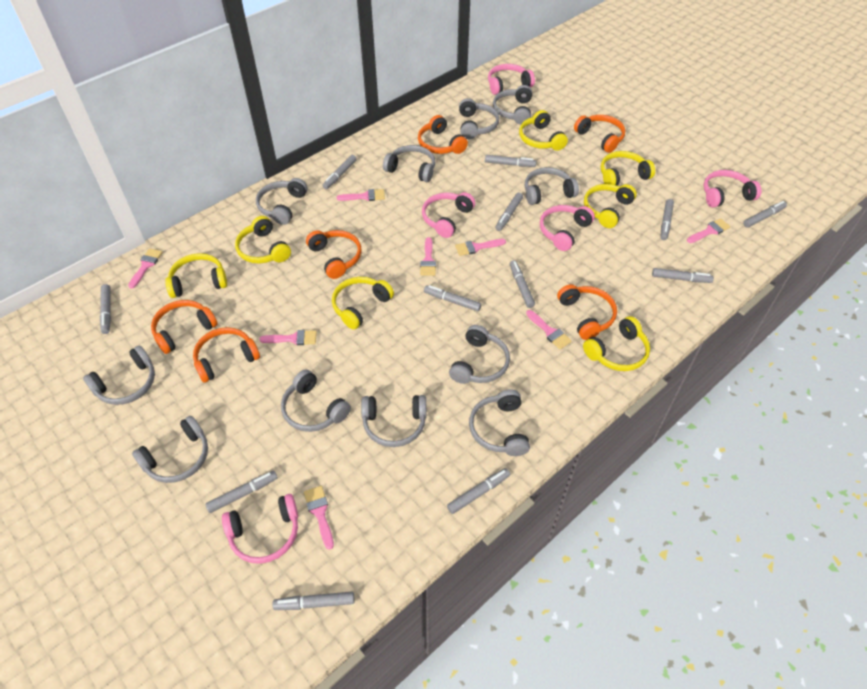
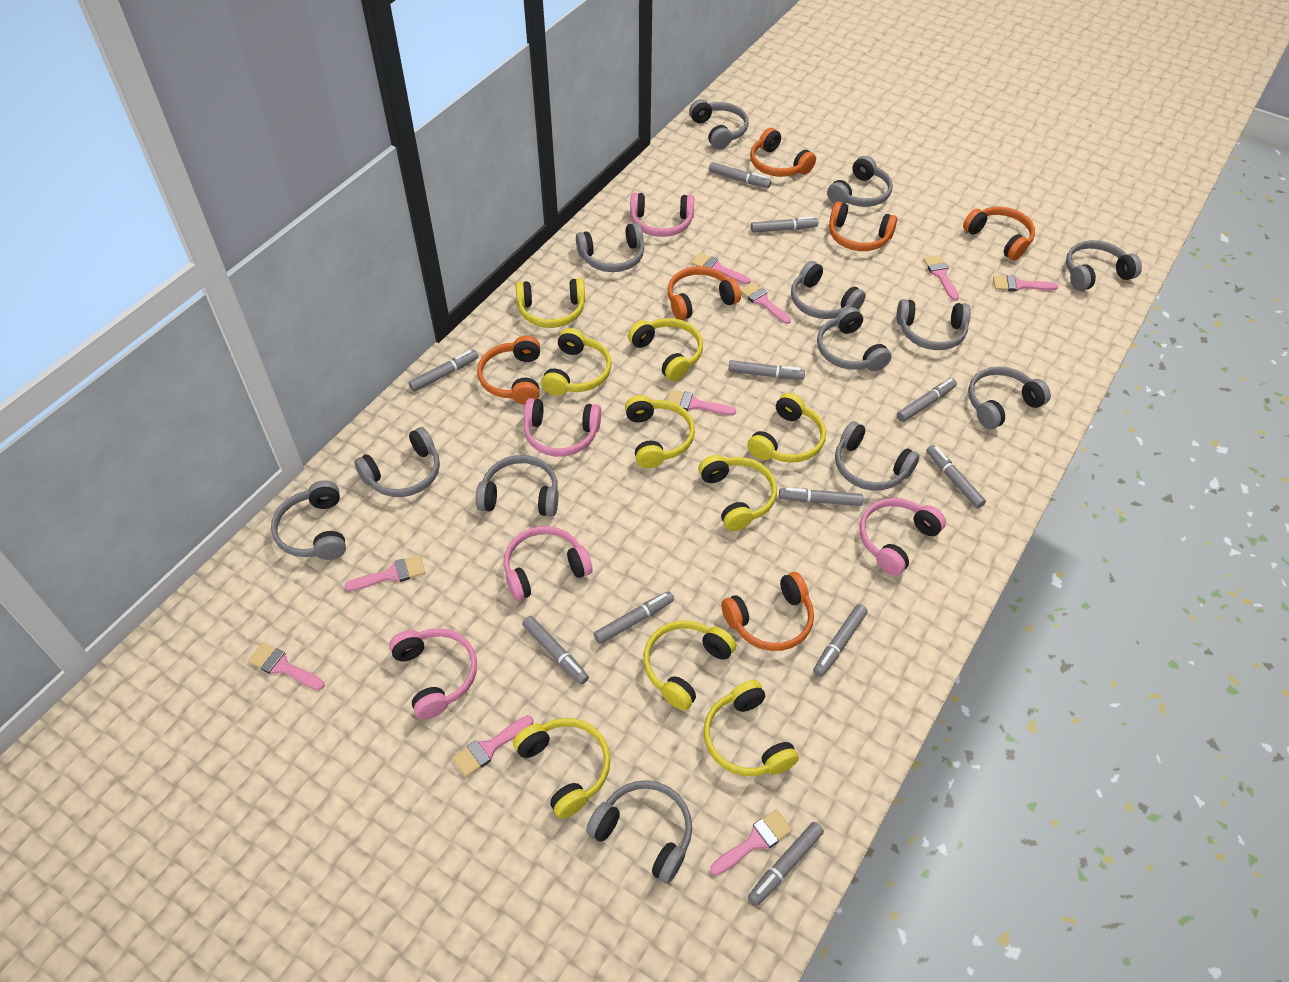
grey headphones: [83,345,155,405] [132,416,208,483] [256,178,308,225] [281,369,351,432] [361,395,427,447] [383,145,435,182] [449,325,510,384] [459,98,499,139] [469,389,530,456] [493,85,532,125] [525,167,579,205] = 11 -> [271,480,346,560] [354,427,440,497] [476,455,558,516] [576,223,644,272] [586,780,692,884] [689,99,749,150] [791,261,866,319] [817,307,891,371] [827,156,893,207] [835,421,920,491] [897,299,971,350] [968,366,1051,429] [1066,240,1142,291] = 13
grey marker: [100,284,111,334] [205,471,278,513] [272,592,355,610] [322,155,357,189] [424,285,481,311] [447,468,510,514] [485,155,536,167] [495,192,523,231] [510,260,535,308] [652,268,714,283] [660,199,674,240] [743,201,787,228] = 12 -> [408,350,478,392] [522,616,589,685] [594,591,674,644] [709,162,771,188] [729,360,805,380] [748,822,824,906] [751,216,818,233] [779,488,863,506] [813,604,868,677] [897,378,957,422] [926,445,986,509] = 11
pink brush: [128,248,163,289] [259,330,317,345] [304,486,334,550] [337,189,385,201] [420,237,436,276] [455,239,506,256] [526,310,572,350] [687,218,730,243] = 8 -> [248,643,324,690] [345,555,425,591] [452,715,533,777] [667,390,736,415] [691,253,751,284] [710,809,793,875] [740,282,791,324] [923,255,959,301] [993,275,1058,291] = 9
yellow headphones: [165,253,227,298] [235,216,291,264] [332,277,394,330] [519,110,568,151] [583,316,650,371] [584,184,637,228] [601,151,655,186] = 7 -> [513,718,611,819] [516,278,585,328] [541,328,612,396] [625,395,695,468] [628,318,703,381] [643,620,736,711] [699,455,777,531] [704,680,799,776] [748,393,826,463] = 9

